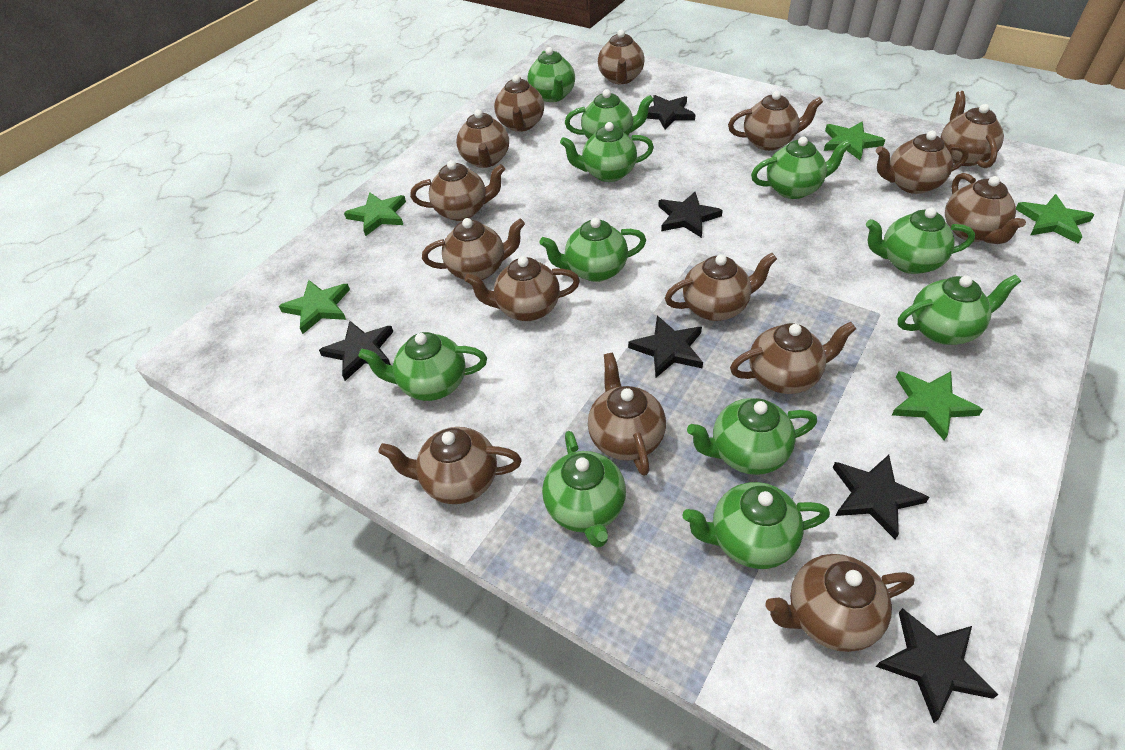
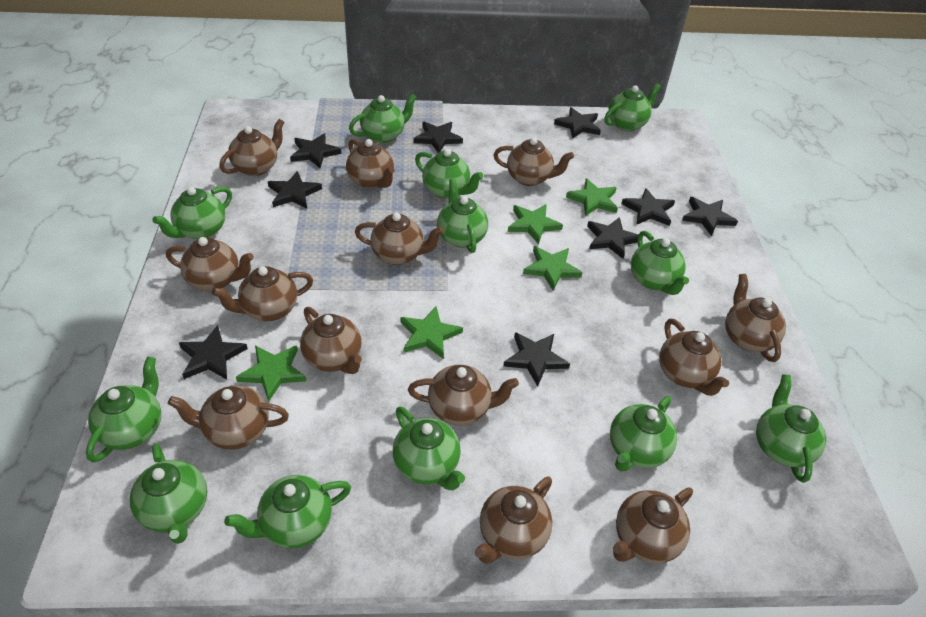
black star: [319,321,393,381] [628,316,703,378] [647,95,696,130] [658,192,723,238] [833,455,929,539] [876,608,998,723] = 6 -> [179,325,248,380] [268,171,322,208] [290,134,341,168] [414,122,463,153] [503,332,570,386] [554,107,601,139] [587,217,638,259] [621,188,675,226] [682,197,738,236] = 9
brown teapot: [378,427,522,504] [410,160,505,221] [422,218,525,280] [456,109,509,168] [465,256,580,321] [494,75,544,132] [588,352,666,476] [598,30,645,84] [665,253,777,321] [728,91,823,151] [730,322,856,394] [765,554,915,652] [876,131,969,194] [940,91,1004,168] [945,173,1026,244] = 15 -> [166,237,254,291] [168,385,289,450] [212,266,313,321] [219,119,284,176] [300,307,362,374] [346,139,395,189] [355,213,444,265] [408,365,519,426] [475,476,552,564] [494,137,574,186] [613,488,693,564] [659,319,729,396] [725,274,786,362] = 13
green teapot: [358,332,487,401] [528,47,575,102] [539,217,646,282] [542,431,626,548] [560,122,654,182] [565,89,654,139] [682,482,830,569] [687,398,817,475] [751,137,851,199] [866,208,975,274] [898,274,1021,345] = 11 -> [86,356,161,463] [130,444,207,544] [152,187,232,239] [224,475,351,549] [349,94,417,143] [393,406,465,490] [415,149,483,199] [437,179,488,253] [604,83,661,131] [610,396,677,471] [631,231,689,295] [756,374,826,483] = 12

